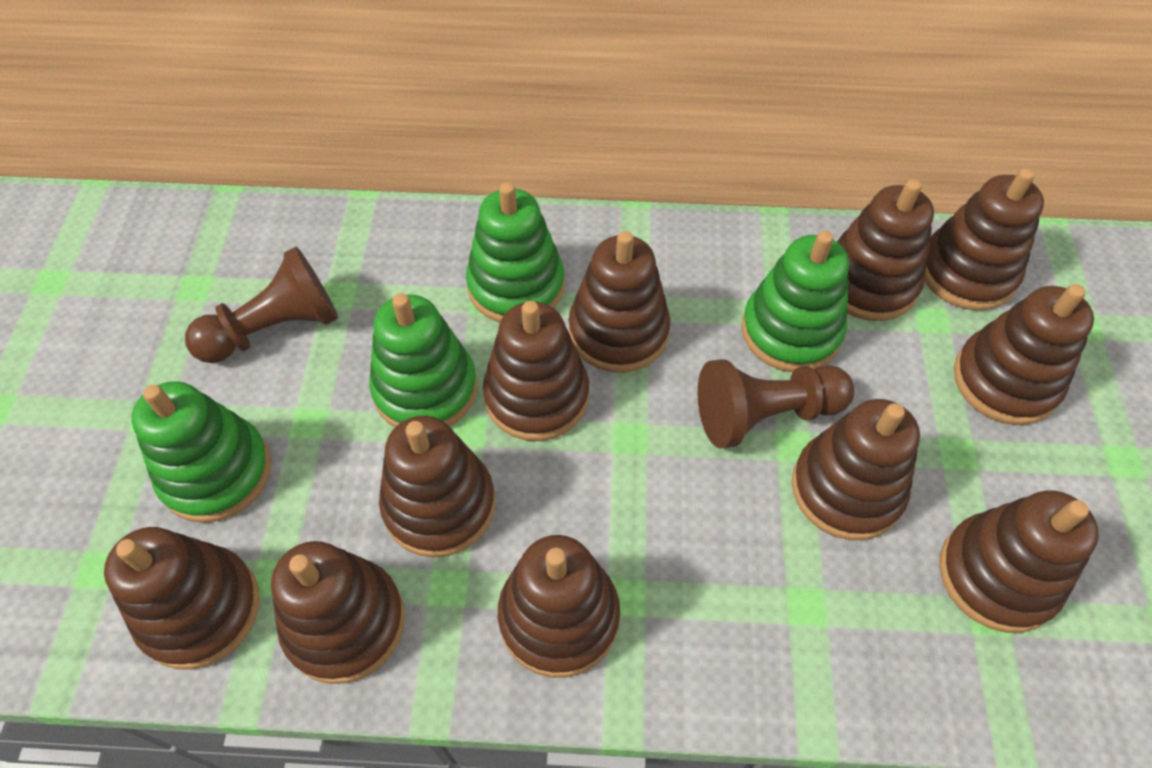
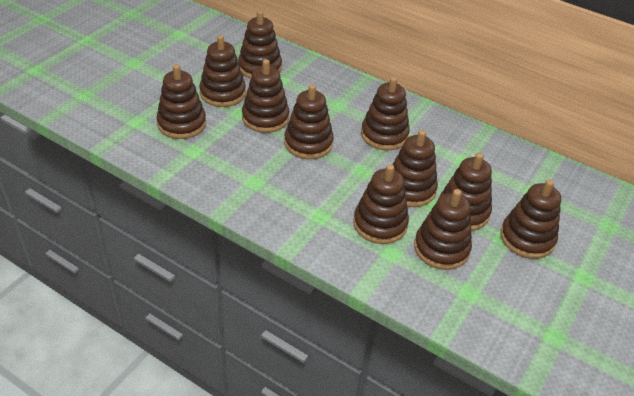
brown pawn: [185,247,338,363] [698,359,854,449] = 2 -> none = 0
green stacking toy: [131,381,271,523] [369,293,477,427] [466,182,564,322] [741,231,849,372] = 4 -> none = 0

